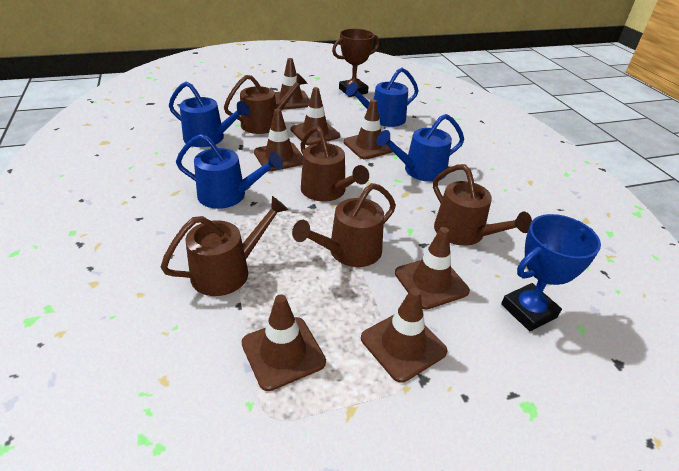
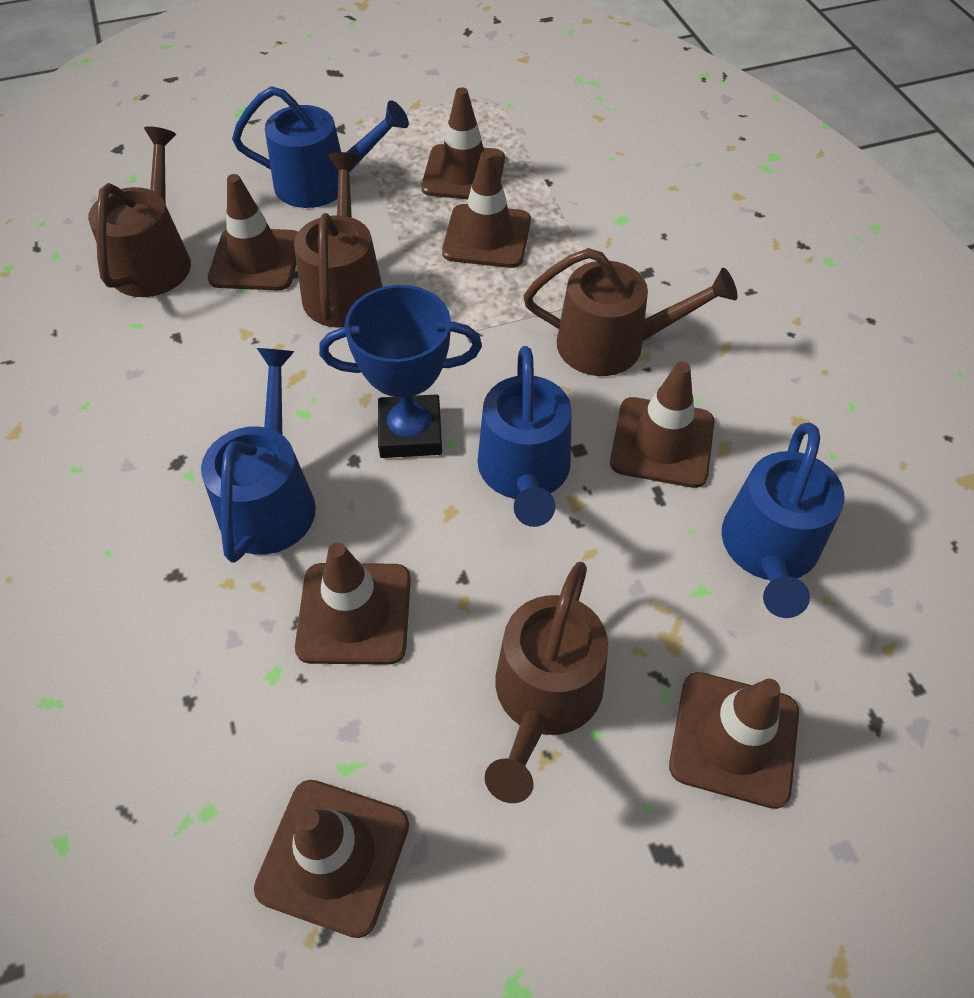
brown trophy: [332,29,379,97] = 1 -> none = 0
brown watering can: [161,196,289,296] [224,73,308,134] [292,183,396,267] [300,126,369,201] [433,164,532,246] = 5 -> [88,126,191,297] [294,152,383,328] [484,562,608,803] [523,248,737,376] = 4

